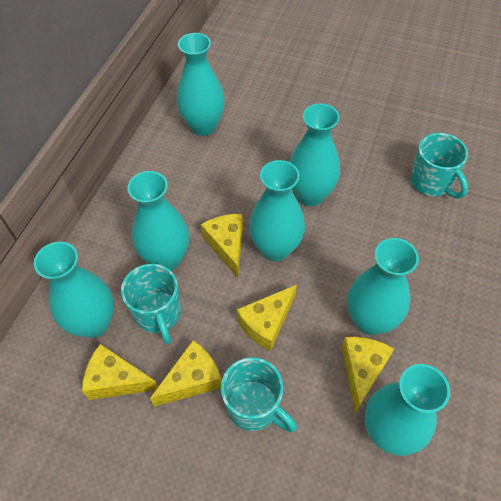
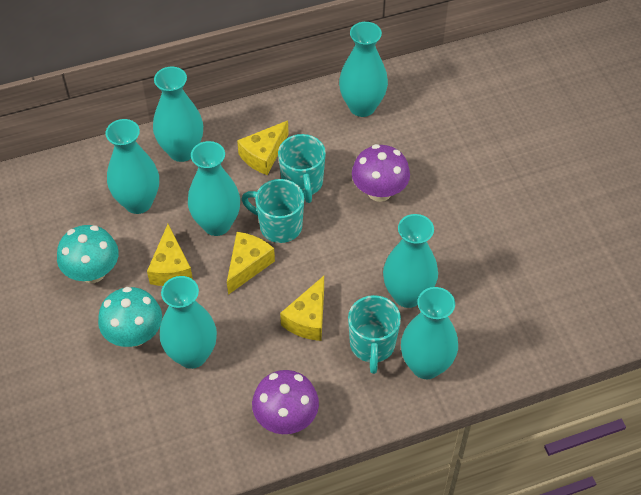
purple mushroom: none = 0 -> [252,370,319,434] [352,144,410,202] = 2
turquoise mushroom: none = 0 -> [57,225,119,283] [98,287,162,347] = 2
yellow cheese: [82,344,158,400] [150,340,222,407] [201,214,243,278] [237,285,297,351] [341,337,394,414] = 5 -> [147,224,193,286] [227,232,275,295] [237,120,289,175] [280,276,324,341] = 4

